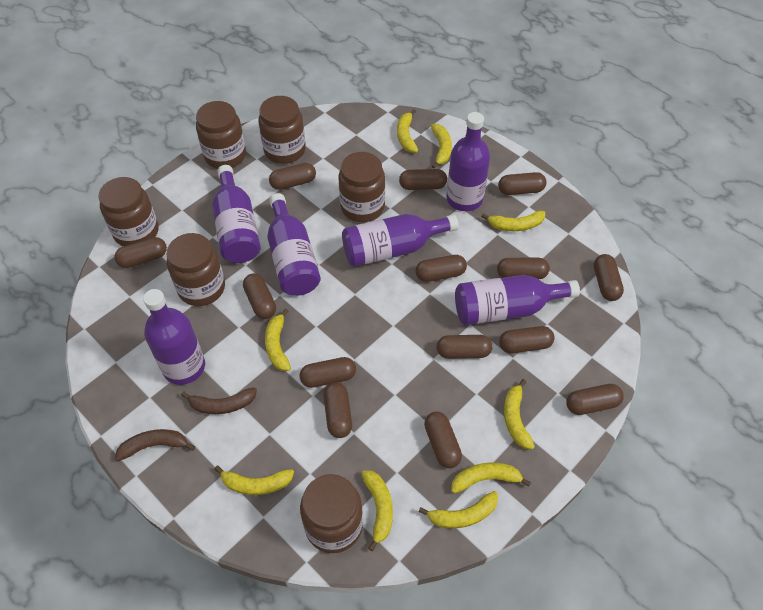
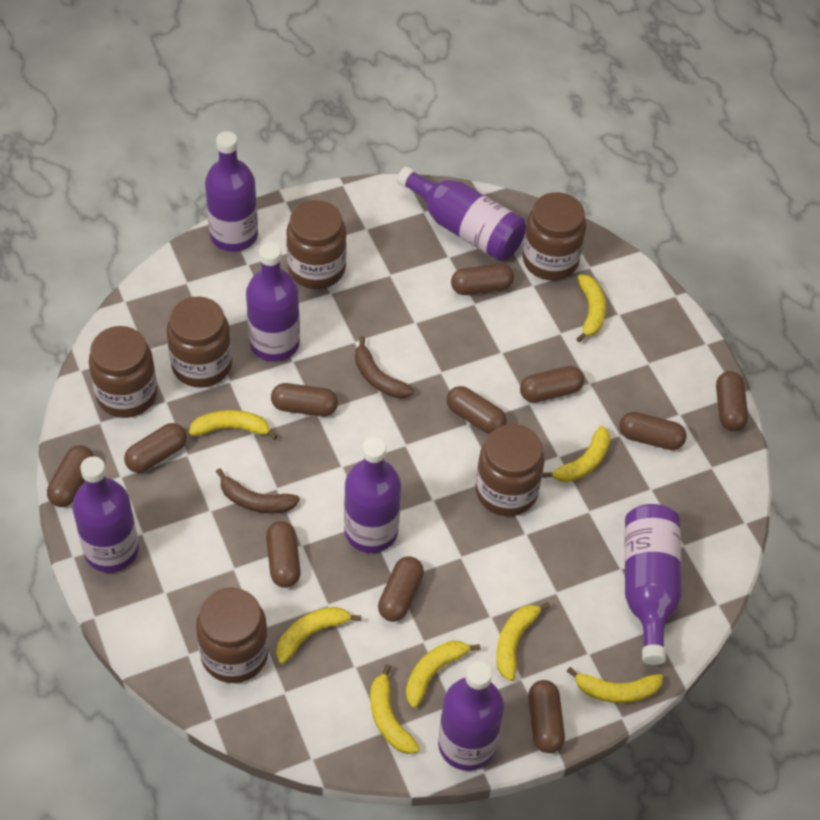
brown capsule: [114,237,167,268] [243,273,276,319] [269,163,316,190] [300,357,356,388] [324,382,352,438] [399,169,447,190] [416,255,467,282] [424,412,462,468] [437,335,493,359] [497,258,550,279] [498,172,547,195] [499,326,555,353] [566,384,624,415] [594,254,624,301] = 14 -> [47,445,94,507] [124,423,187,473] [266,521,301,588] [271,383,338,416] [378,556,424,622] [446,386,507,434] [451,264,514,295] [520,366,584,403] [528,680,565,753] [619,412,687,450] [716,371,748,431] = 11
purple bottle: [143,289,205,385] [212,165,261,263] [267,193,321,296] [342,214,458,267] [446,112,490,211] [455,275,580,325] = 6 -> [72,456,139,573] [205,131,258,252] [246,242,300,362] [344,437,401,553] [397,167,526,261] [438,661,504,771] [625,504,682,665] = 7
yellow banana: [214,466,294,495] [265,309,291,371] [361,470,393,551] [397,109,418,153] [419,491,498,528] [431,124,452,169] [451,463,531,493] [481,211,545,231] [504,379,535,450] = 9 -> [188,410,278,440] [276,607,361,664] [370,664,420,754] [406,641,480,708] [496,602,550,681] [542,426,610,482] [567,667,663,703] [577,275,606,342] = 8

